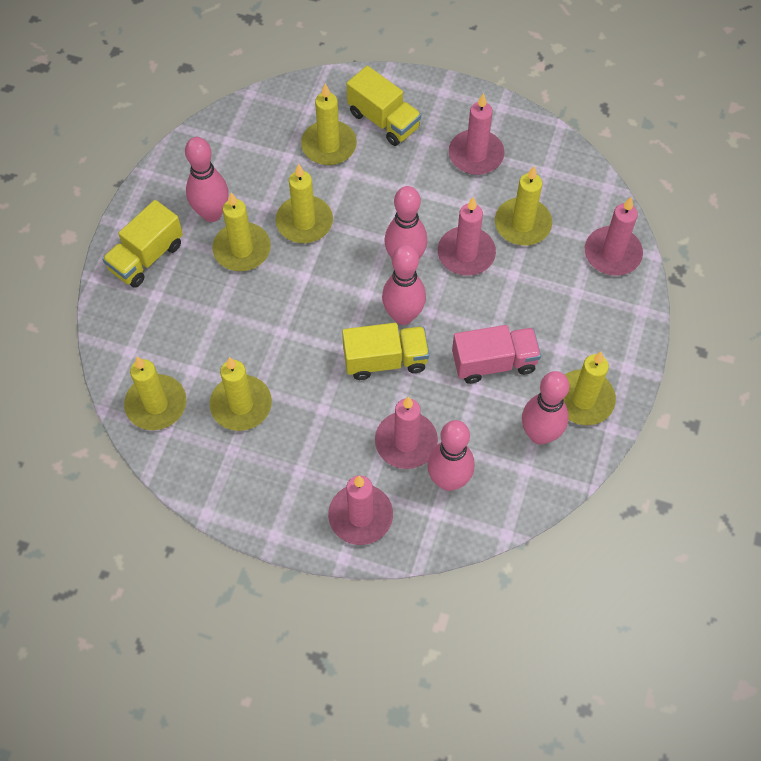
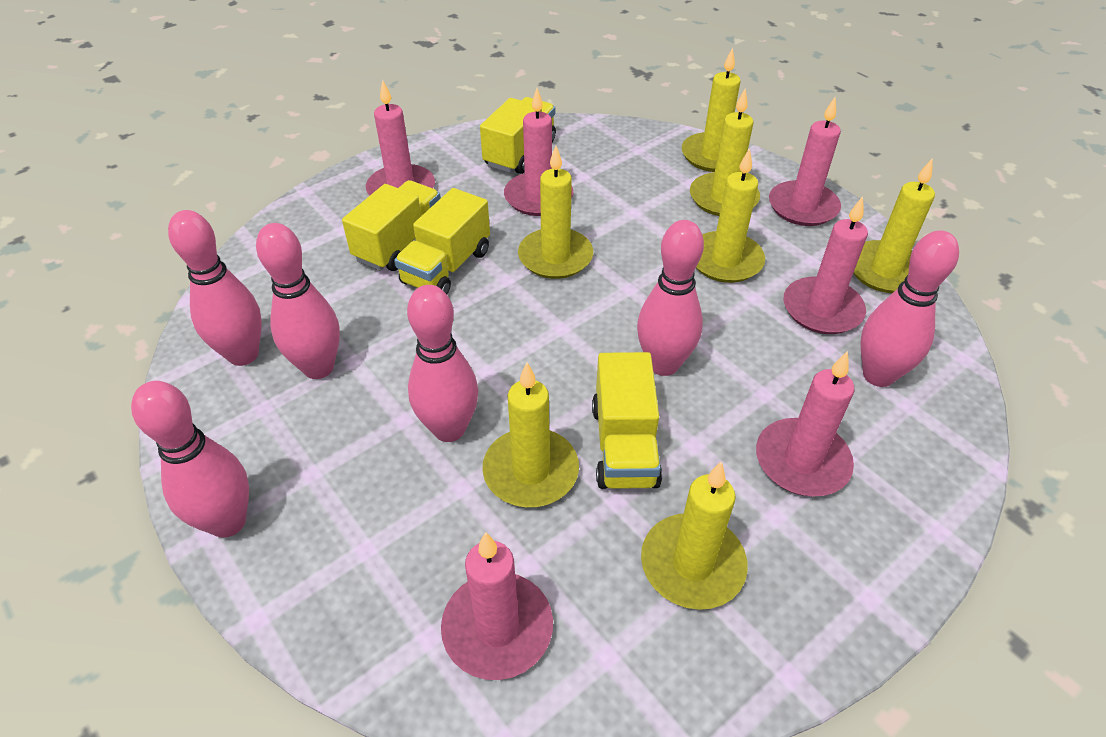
pink bowling pin: [185,137,229,222] [382,245,426,325] [384,186,427,259] [427,420,475,491] [522,371,569,445] = 5 -> [131,381,249,538] [168,210,262,366] [256,223,340,379] [407,285,479,442] [637,220,704,376] [861,231,959,387] = 6
pink candle: [328,475,393,545] [375,396,438,469] [438,197,496,276] [449,93,505,175] [585,197,643,276] = 5 -> [366,80,435,195] [441,532,553,680] [504,88,573,216] [756,351,855,496] [769,97,841,226] [784,196,868,334] = 6
pink truck: [452,325,541,384] = 1 -> none = 0
yellow truck: [102,200,183,288] [342,323,429,380] [347,66,421,146] = 3 -> [342,180,441,271] [394,188,490,294] [480,97,556,174] [592,352,662,489] = 4

